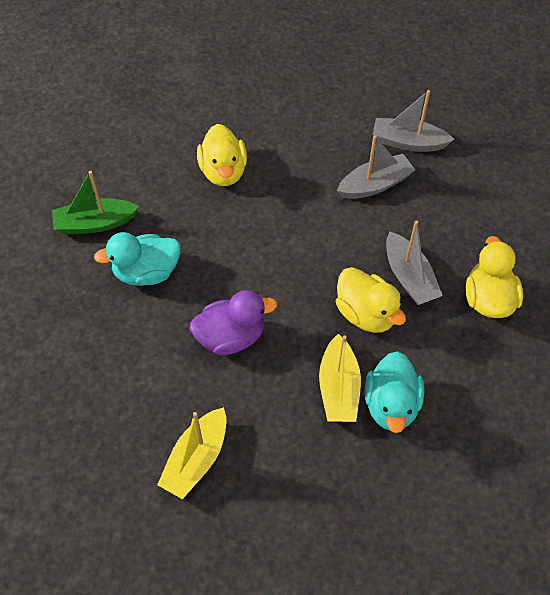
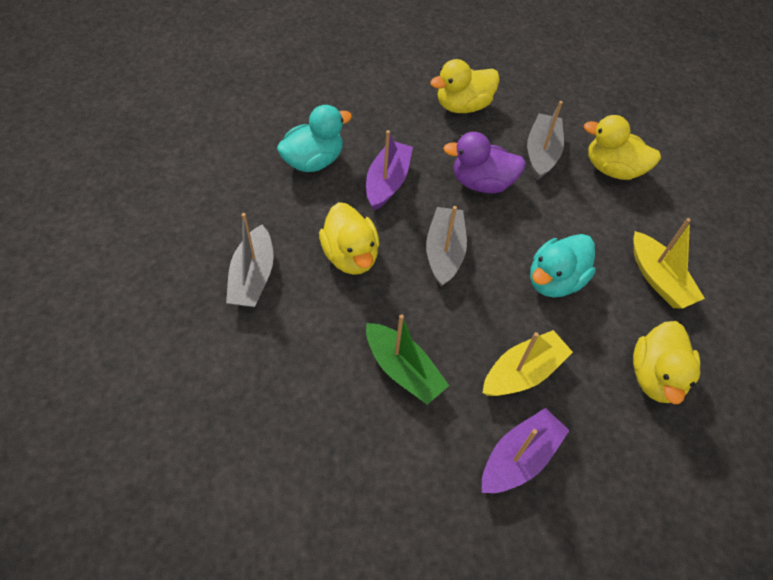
purple boat: none = 0 -> [366,130,413,211] [482,408,570,493] = 2
yellow duck: [197,124,247,186] [336,267,406,333] [466,236,523,318] = 3 -> [319,202,379,275] [430,59,500,113] [584,115,661,180] [633,321,700,404] = 4

